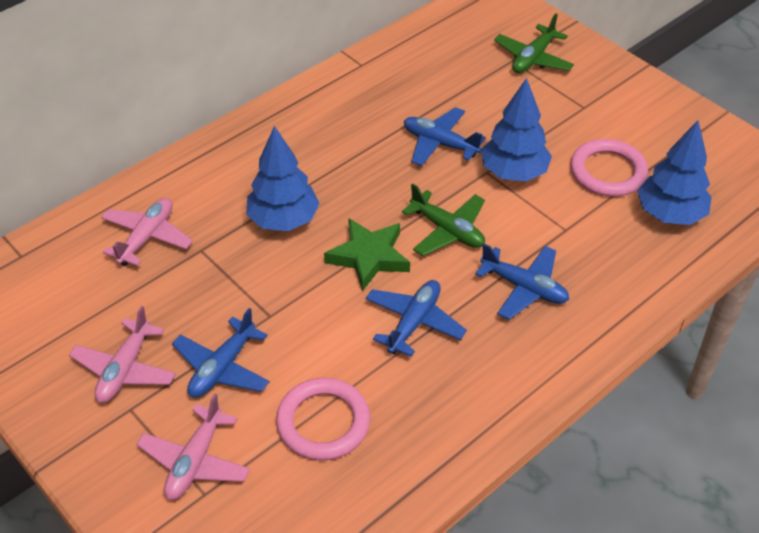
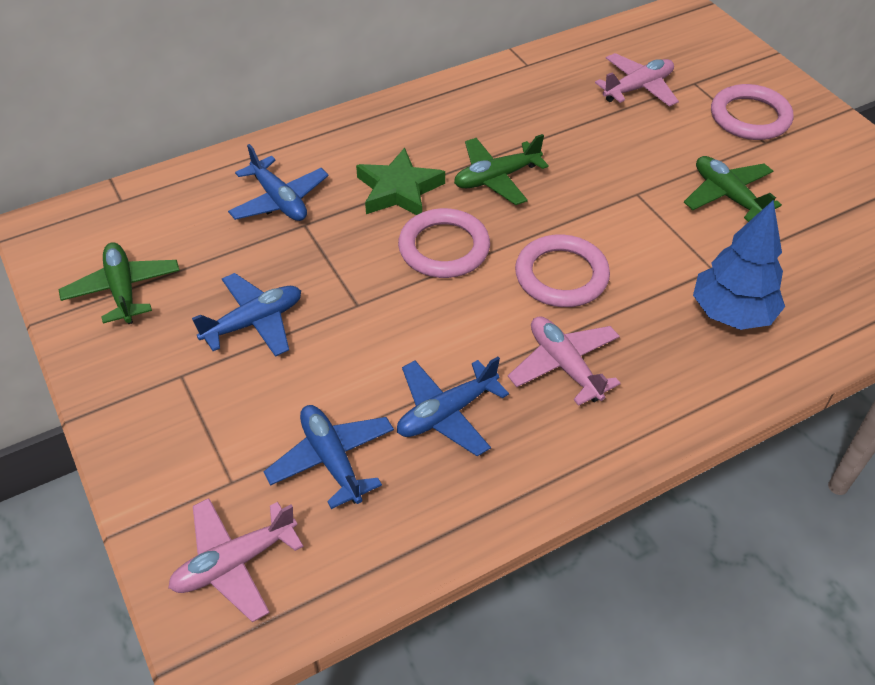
blue tree: [246,126,320,231] [481,78,552,182] [637,120,712,225] = 3 -> [693,200,785,330] = 1
green plane: [402,183,485,256] [494,13,574,73] = 2 -> [59,242,180,324] [454,134,549,205] [684,156,782,222] = 3
pink ring: [276,378,370,460] [570,139,648,197] = 2 -> [398,208,490,278] [515,234,610,307] [711,84,794,140] = 3

